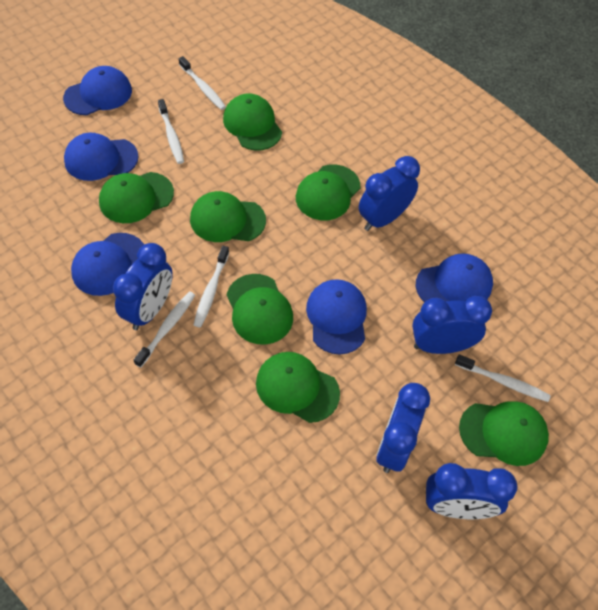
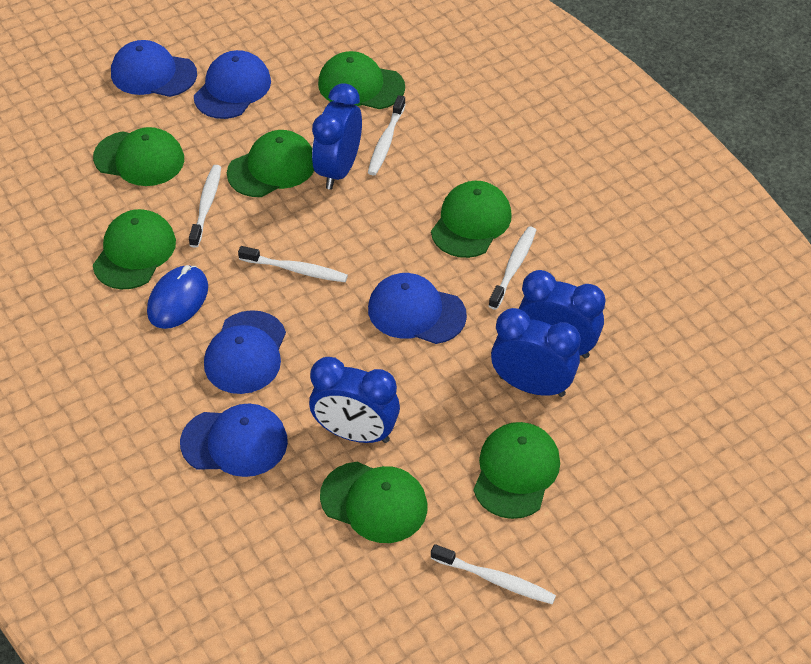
blue clock: [113,243,173,330] [359,156,420,231] [376,383,430,473] [412,296,492,354] [426,463,517,519] = 5 -> [309,357,400,443] [312,83,362,190] [491,308,581,397] [519,270,605,359] = 4
blue mouse: none = 0 -> [147,265,208,329] = 1

